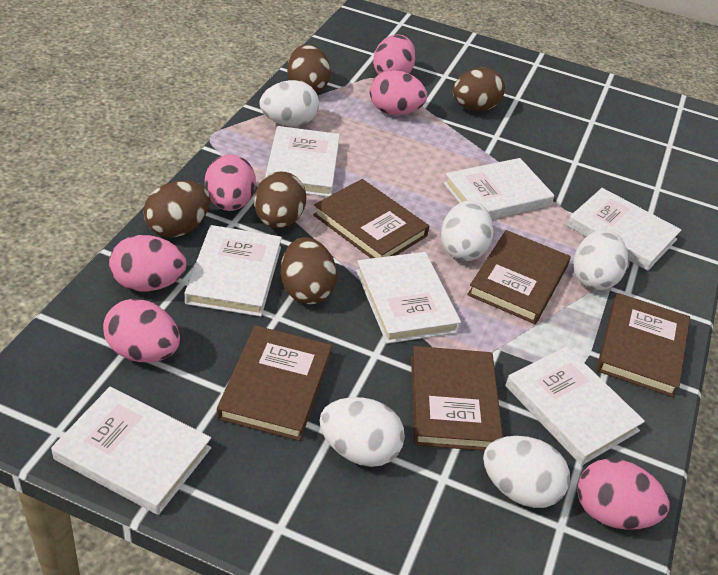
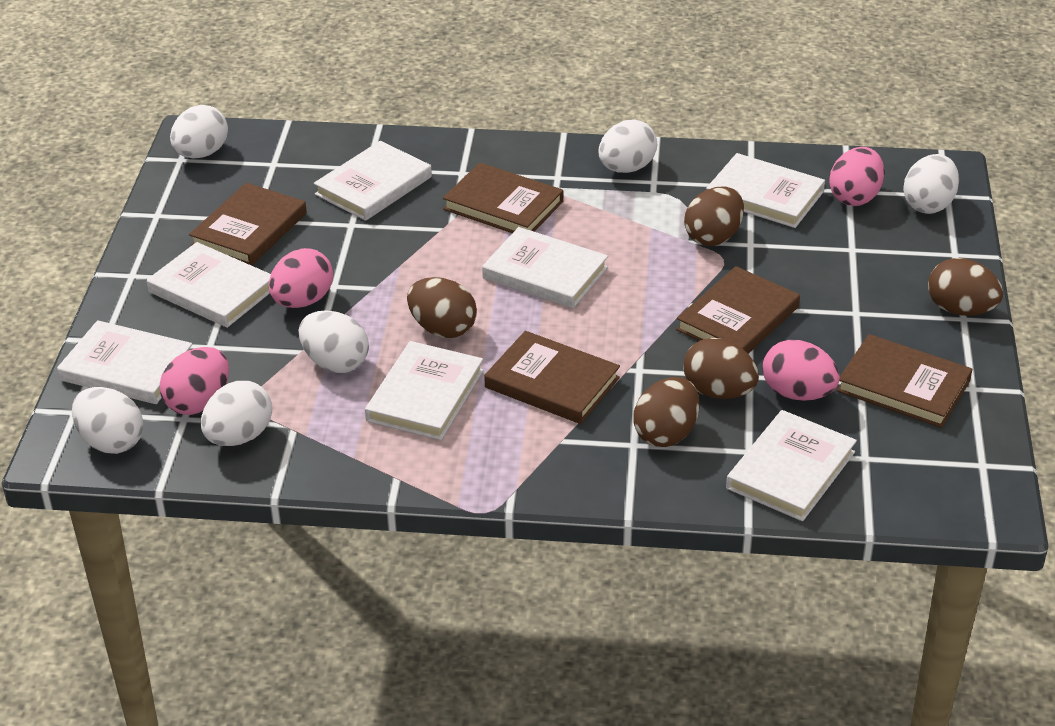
pink egg: [103,299,180,362] [109,235,187,292] [205,154,256,211] [370,70,427,115] [373,35,416,75] [577,459,670,530] = 6 -> [160,347,229,415] [269,248,333,308] [763,339,840,401] [829,147,884,206] = 4
white egg: [259,80,319,126] [320,397,405,467] [441,201,494,261] [483,436,570,508] [574,230,628,290] = 5 -> [72,387,143,454] [170,105,228,159] [201,381,272,446] [299,310,369,373] [598,119,657,173] [903,154,959,214] = 6

